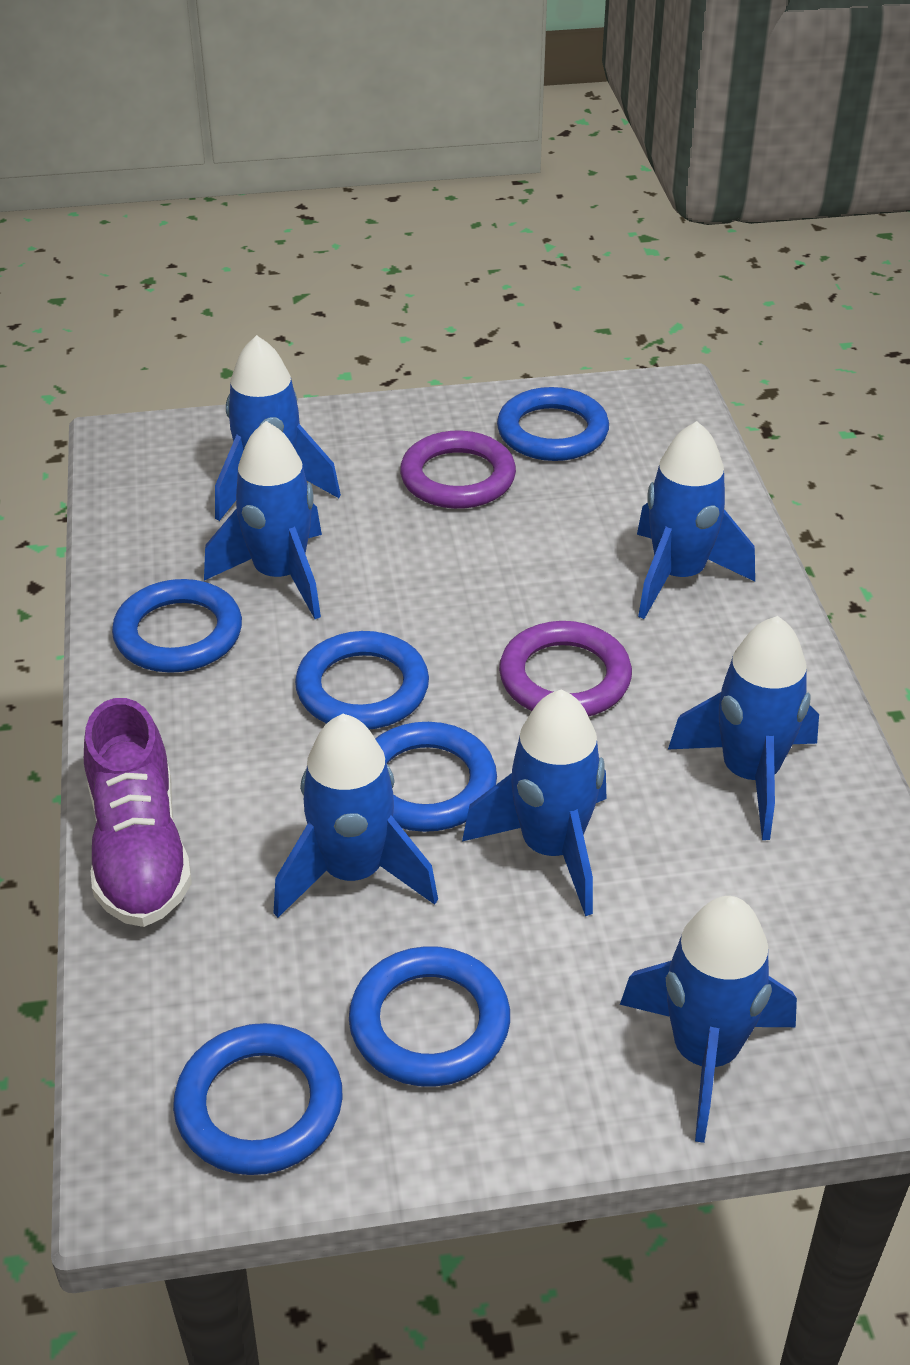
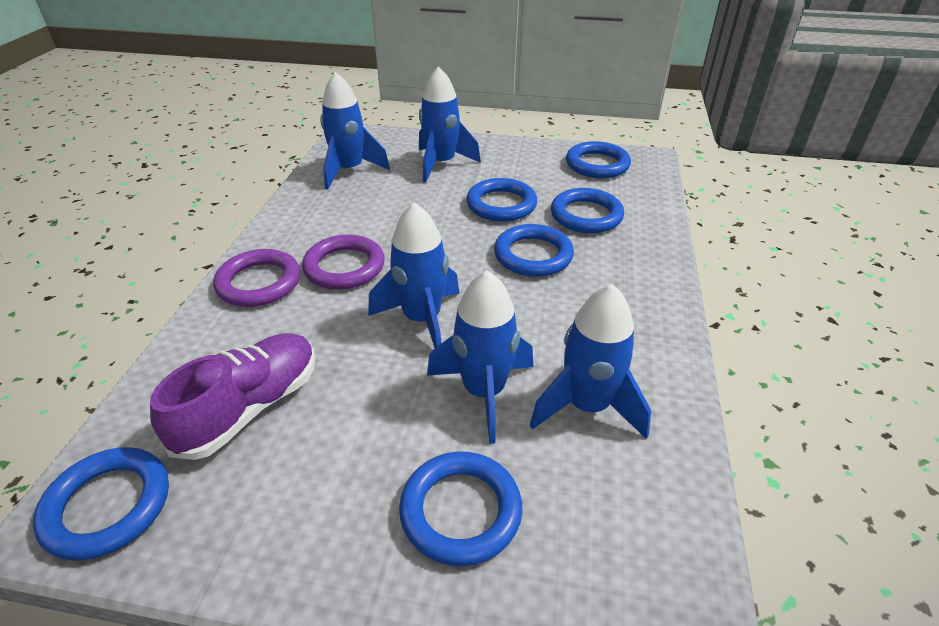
blue rocket: [204,421,322,619] [215,335,341,521] [273,714,438,918] [462,690,606,916] [620,896,797,1143] [637,421,755,619] [668,616,819,840] = 7 -> [320,72,390,190] [368,202,459,348] [419,66,481,183] [427,270,533,444] [530,284,651,439] = 5

